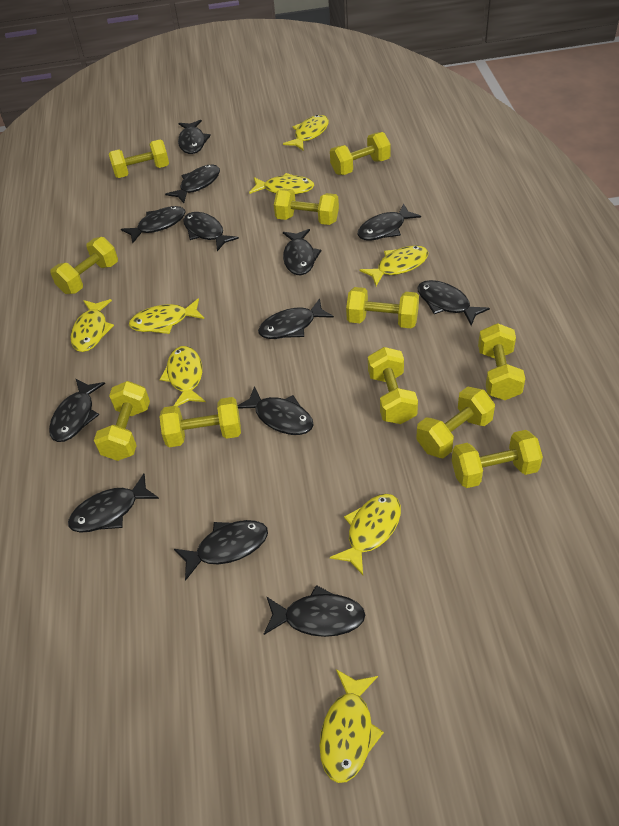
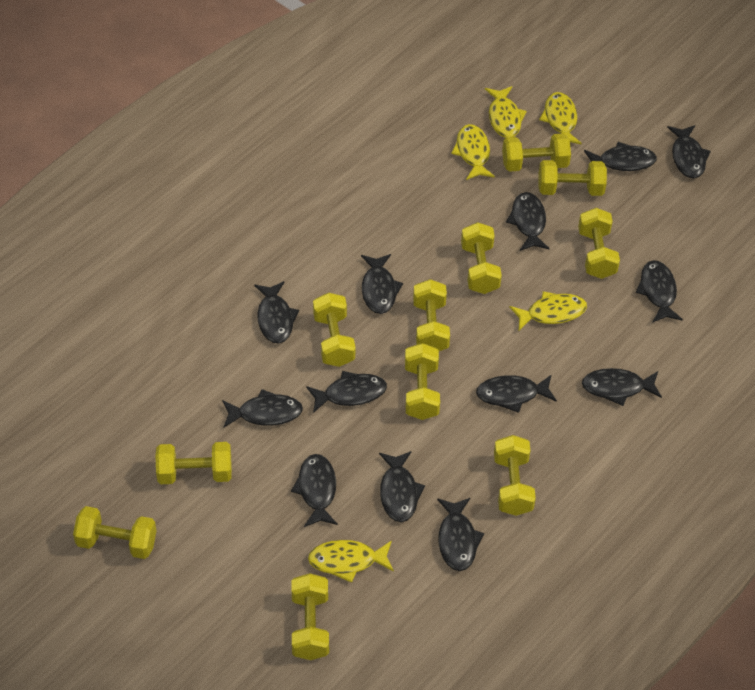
yellow fish: [71,299,114,352] [129,298,204,334] [160,346,206,406] [249,173,314,194] [283,115,329,151] [320,669,384,783] [330,494,401,575] [360,245,428,286] = 8 -> [308,540,394,583] [451,124,495,180] [485,86,527,138] [509,291,587,330] [539,92,582,144] = 5

